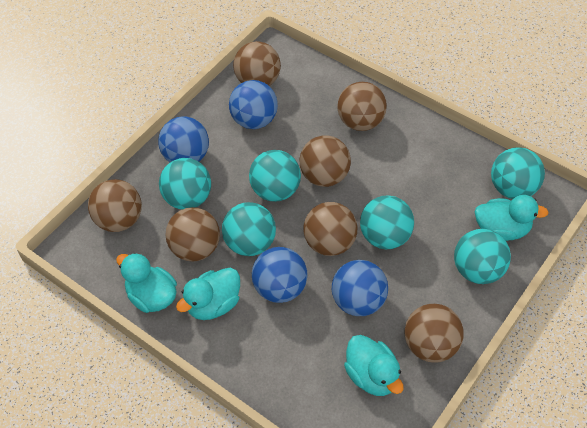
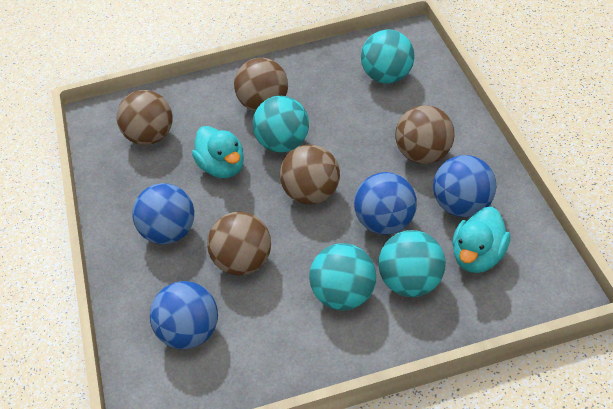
brown ball: [88,179,142,232] [165,207,220,262] [233,41,281,86] [299,135,351,187] [303,202,357,256] [337,82,387,131] [404,304,464,363] = 7 -> [117,90,173,145] [207,212,271,275] [234,58,288,111] [280,145,340,205] [395,105,454,164] = 5
turquoise ball: [159,158,211,209] [222,202,276,256] [249,150,301,202] [360,195,414,249] [454,229,511,284] [491,147,545,199] = 6 -> [252,96,309,153] [309,243,376,310] [361,29,415,84] [378,230,446,297] = 4
turquoise duck: [116,253,177,313] [176,268,240,320] [344,335,404,396] [475,195,549,241] = 4 -> [192,126,244,178] [452,207,511,273] = 2

